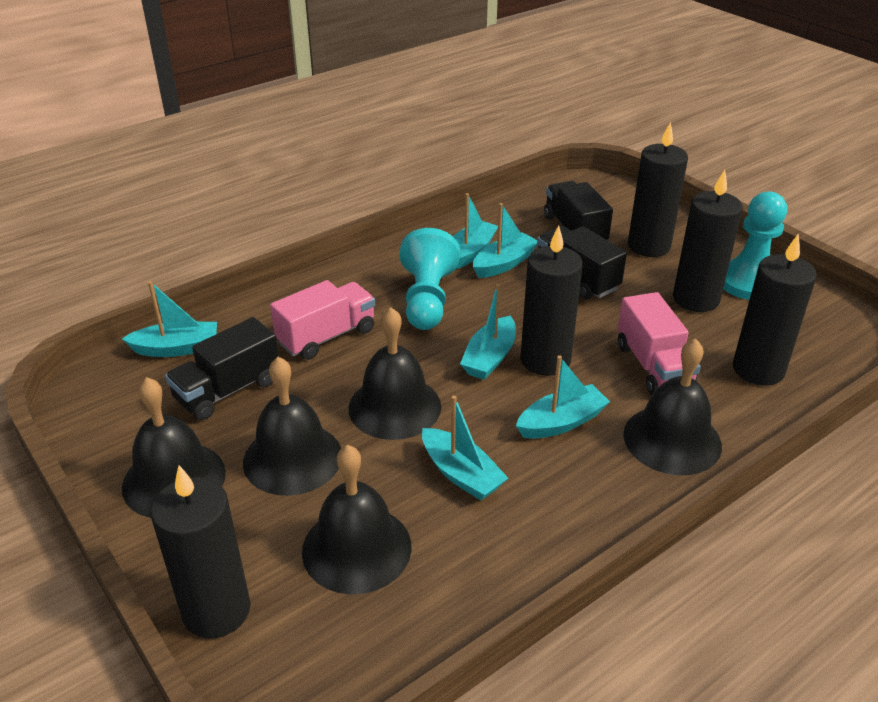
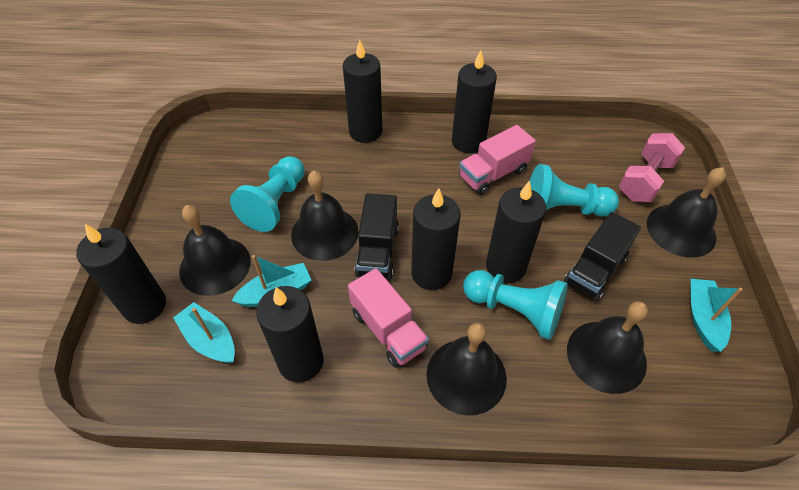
black candle: [151,466,251,639] [520,225,583,376] [628,122,688,257] [673,170,743,312] [733,234,817,386] = 5 -> [76,224,166,324] [256,286,324,383] [343,40,382,143] [411,188,461,290] [452,50,497,153] [486,181,546,283] = 6
black truck: [165,317,279,420] [537,226,627,300] [544,181,613,240] = 3 -> [354,193,399,280] [564,212,641,301] = 2
pink dumbbell: none = 0 -> [619,133,685,202] = 1
turquoise boat: [122,281,217,357] [422,396,508,500] [453,193,498,269] [460,283,516,380] [473,203,537,278] [516,355,610,439] = 6 -> [173,302,235,363] [232,255,311,307] [690,279,743,352] = 3
turquoise pawn: [399,228,460,330] [723,191,787,300] = 2 -> [230,156,305,232] [463,270,568,340] [530,164,619,217] = 3

